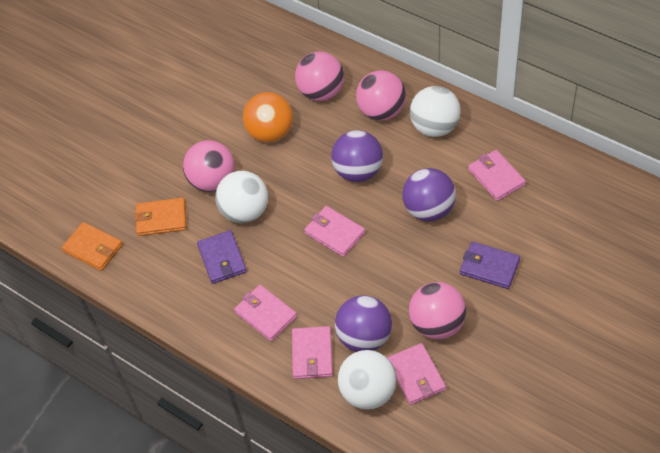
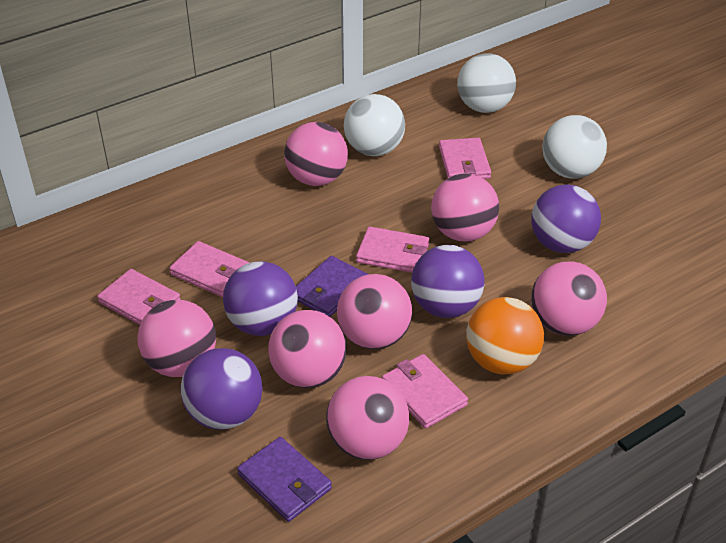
orange wallet: [62,222,123,271] [134,198,186,236] = 2 -> none = 0
pink ball: [183,140,235,192] [295,52,344,101] [356,70,406,121] [409,282,466,339] = 4 -> [137,300,216,377] [269,310,347,388] [284,122,348,186] [326,376,409,460] [337,274,412,349] [431,174,499,241] [531,261,607,336] = 7
purple ball: [331,130,383,182] [335,295,392,352] [402,168,456,222] = 3 -> [181,348,263,430] [223,261,298,336] [411,245,485,318] [531,184,601,253] = 4

